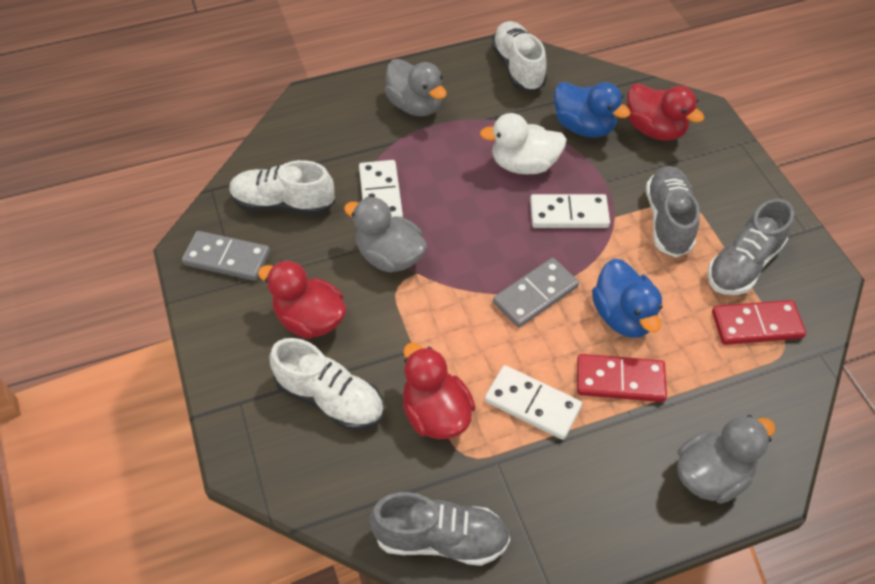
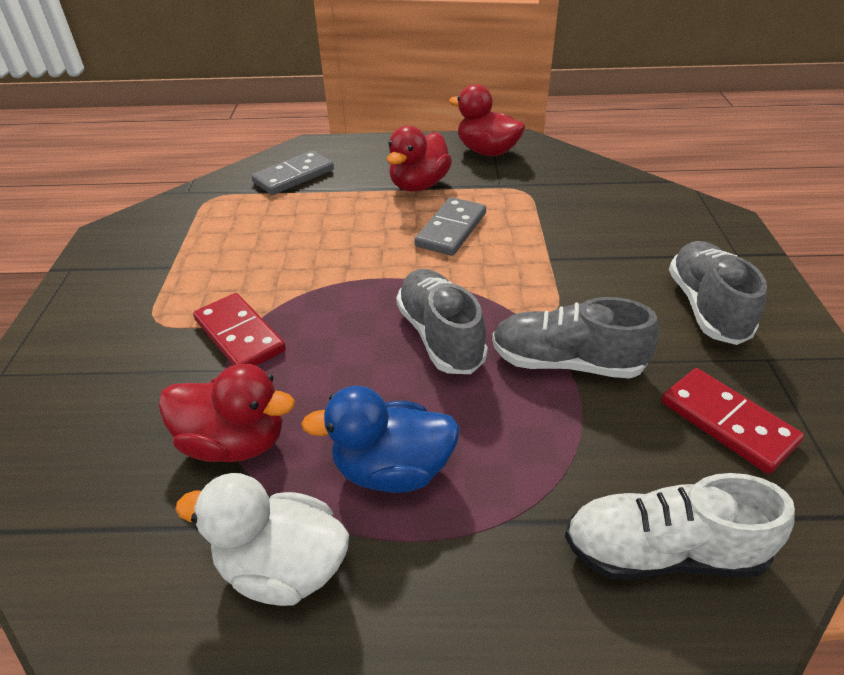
blue duck: [554,82,631,138] [592,259,663,338] = 2 -> [301,386,460,493] = 1
grey duck: [344,197,427,272] [384,59,447,116] [677,415,776,504] = 3 -> none = 0
white domino: [359,160,403,218] [484,365,582,440] [530,194,610,228] = 3 -> none = 0
white shoe: [229,160,335,215] [270,338,384,430] [491,21,547,92] = 3 -> [565,473,795,580] = 1

